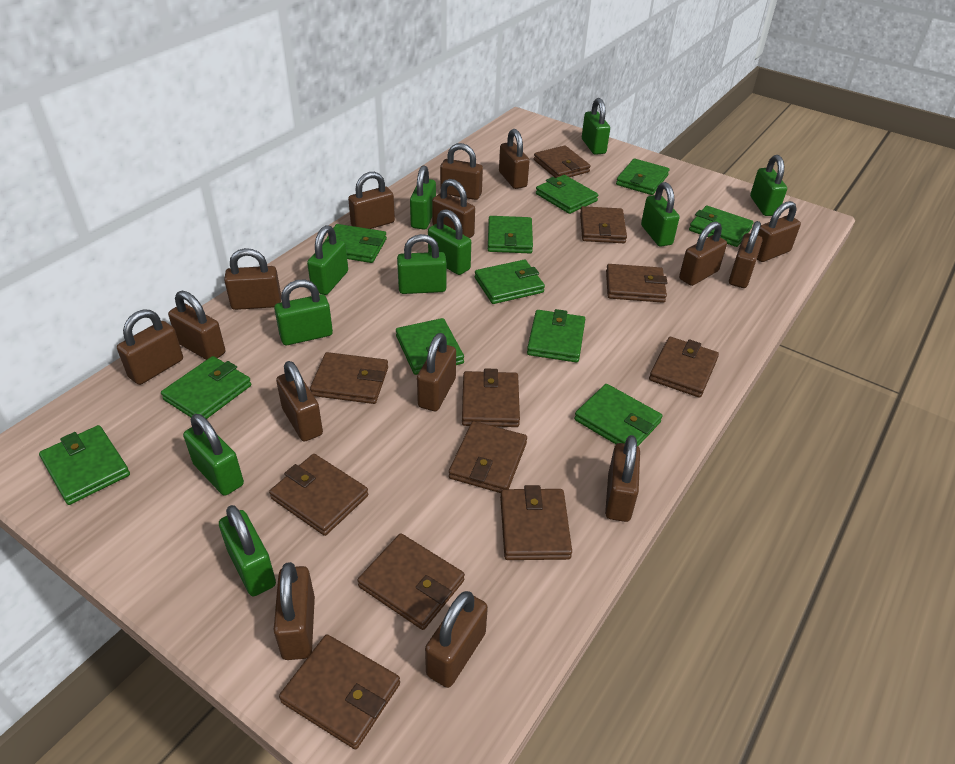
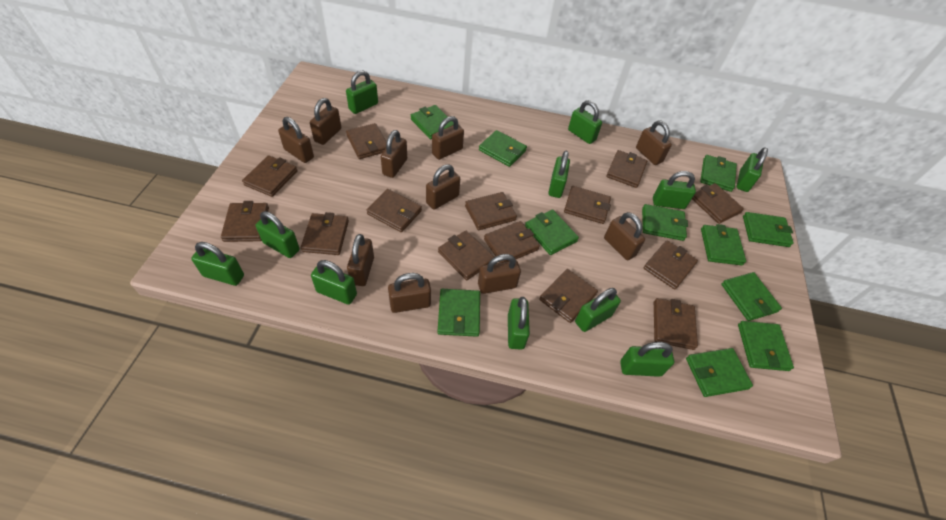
brown padlock: [117,309,183,385] [168,291,225,360] [224,248,281,310] [274,562,315,660] [276,361,323,442] [348,172,395,229] [417,333,456,411] [425,591,488,688] [432,179,475,238] [440,143,483,200] [499,129,529,189] [605,435,640,522] [679,221,727,286] [729,221,763,288] [757,201,801,262] = 15 -> [278,117,314,163] [310,98,341,145] [347,234,374,286] [381,130,407,178] [388,273,431,313] [426,164,460,210] [432,116,464,160] [478,254,521,294] [604,212,645,260] [636,120,672,165] = 10
brown wallet: [269,454,368,536] [279,634,400,749] [310,352,388,404] [357,533,465,630] [449,421,527,493] [462,368,520,427] [500,485,572,560] [534,145,591,178] [580,206,627,243] [606,264,668,303] [649,337,719,398] = 11 -> [221,201,269,242] [242,155,297,197] [301,212,349,255] [346,123,387,159] [367,189,422,232] [438,231,494,280] [465,192,517,230] [484,221,540,262] [539,269,598,323] [564,186,611,224] [606,150,647,188] [644,241,698,290] [654,298,698,350] [692,183,744,224] = 14
green padlock: [183,414,244,496] [219,505,276,596] [274,280,333,345] [307,225,348,295] [397,234,447,294] [410,165,436,229] [428,209,471,275] [582,98,610,155] [641,182,680,247] [750,155,787,216] = 10 -> [191,242,244,286] [256,211,300,258] [311,260,357,305] [346,70,378,114] [508,297,530,350] [548,151,570,198] [568,100,602,144] [575,288,621,332] [620,342,674,377] [653,171,696,209] [736,147,768,192] = 11

